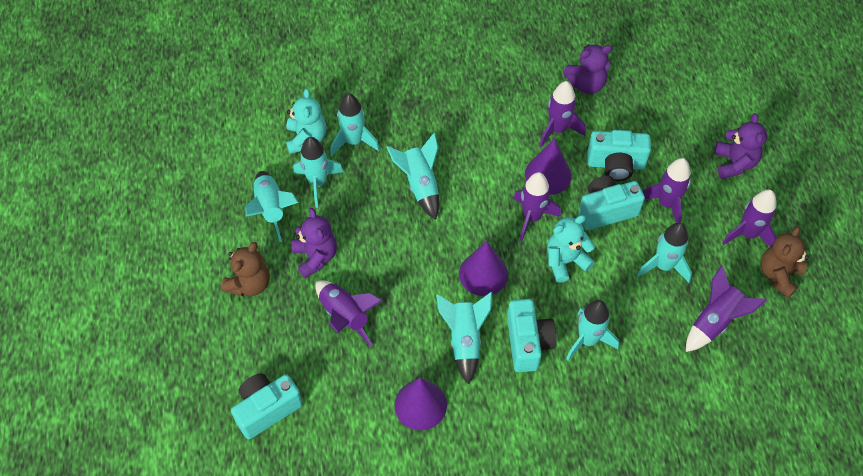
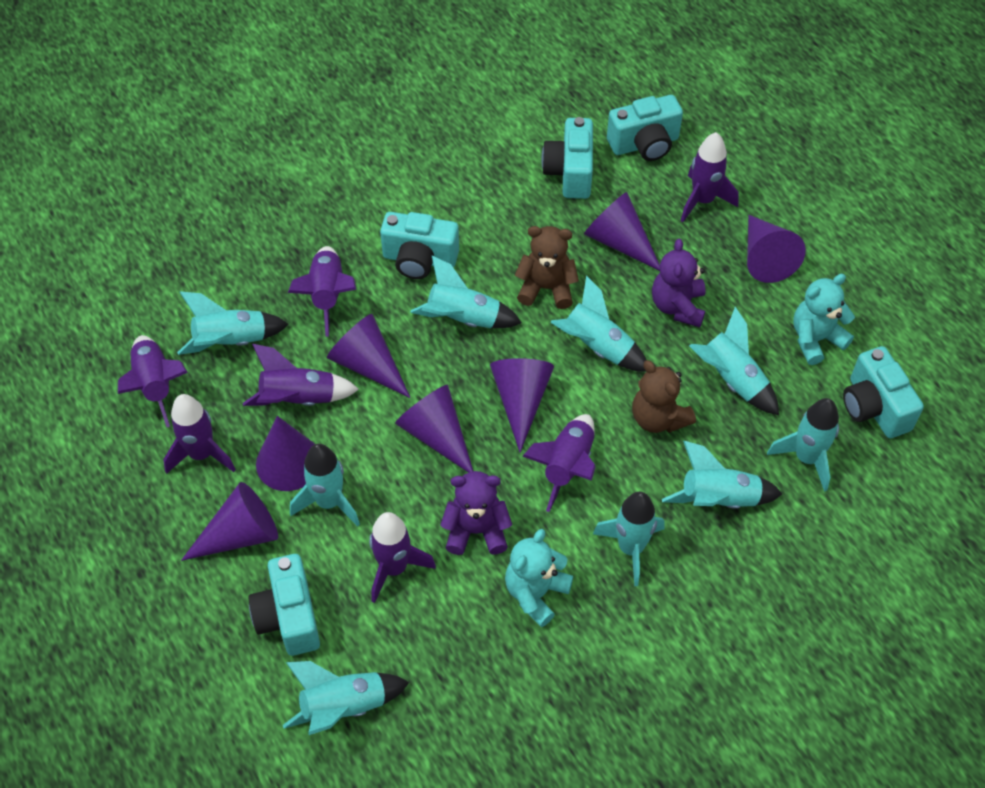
purple cone: [394,378,447,430] [459,241,508,296] [525,138,572,195] = 3 -> [181,482,278,561] [256,416,315,491] [327,314,410,398] [395,385,473,473] [490,358,554,452] [584,192,660,271] [747,215,806,283] = 7
purple rocket: [315,280,382,347] [514,172,561,241] [539,81,585,147] [642,158,691,223] [686,265,767,352] [722,190,776,247] = 6 -> [118,335,188,427] [163,394,236,474] [243,344,359,406] [288,246,356,337] [369,512,436,603] [523,414,596,512] [681,132,739,222] = 7
purple teddy bear: [292,208,337,278] [563,44,612,94] [714,113,767,179] = 3 -> [440,471,512,555] [652,239,706,327] = 2
turquoise camera: [231,373,303,439] [507,299,557,372] [578,175,645,230] [588,130,651,181] = 4 -> [249,554,320,656] [380,212,459,279] [542,117,593,199] [607,95,683,161] [843,346,924,438] = 5
turquoise rocket: [245,171,298,242] [293,137,343,208] [330,94,380,156] [386,132,439,220] [436,292,492,385] [566,300,619,361] [637,223,692,283] = 7 -> [177,291,289,355] [283,661,409,735] [290,444,360,527] [410,256,522,328] [550,275,646,372] [593,492,664,586] [662,441,782,509] [689,307,779,415] [767,398,839,492] = 9

